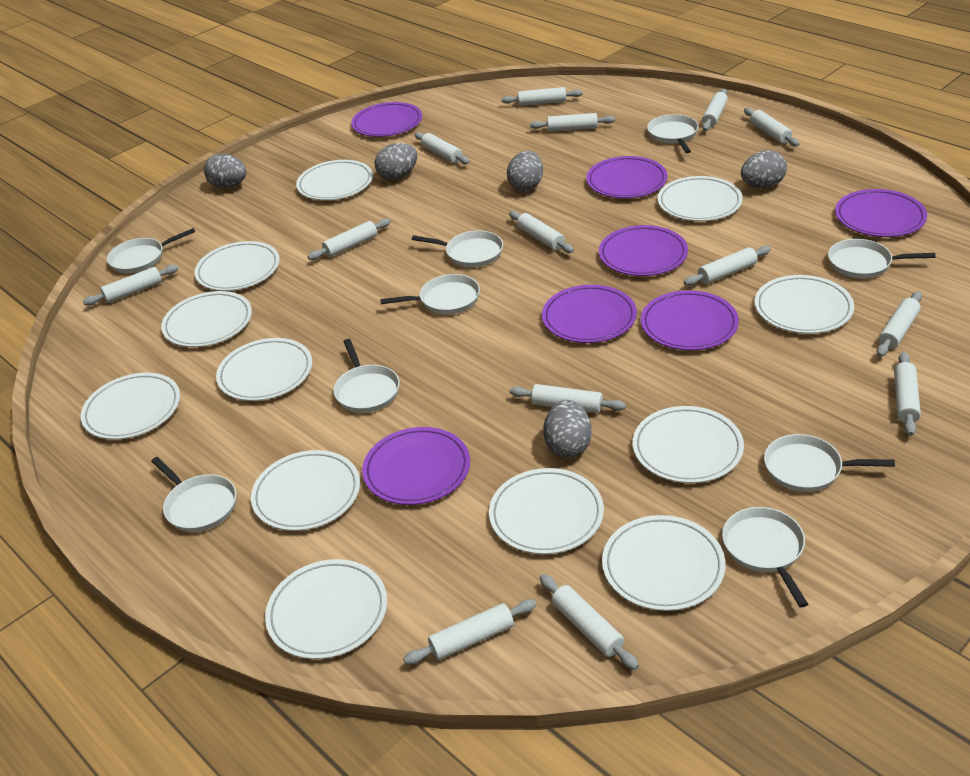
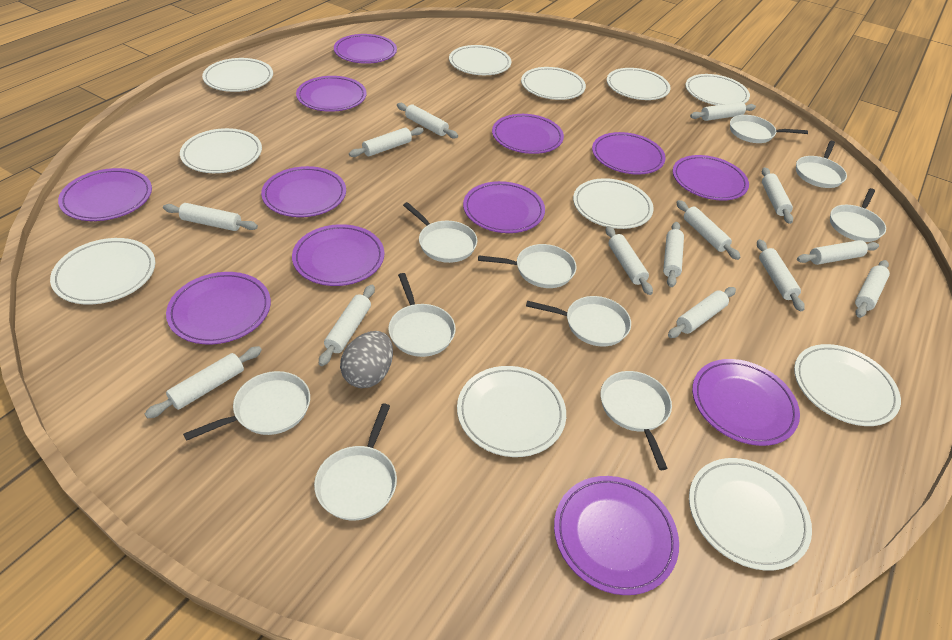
grey egg: [204,154,246,188] [375,143,417,180] [507,151,543,191] [543,400,592,458] [741,150,787,188] = 5 -> [340,331,393,388] = 1
purple plate: [351,102,422,137] [362,427,470,505] [542,285,637,343] [586,156,668,198] [599,225,688,276] [641,290,739,350] [835,189,927,237] = 7 -> [58,168,152,221] [166,272,271,344] [261,166,346,217] [292,224,384,286] [296,76,367,112] [334,34,397,64] [463,181,545,233] [492,114,564,154] [554,476,679,595] [592,132,666,175] [673,155,749,201] [692,359,800,446] = 12
white pan: [107,228,195,273] [151,457,236,532] [333,339,400,413] [380,274,480,314] [412,230,503,267] [647,114,698,153] [722,507,808,607] [764,434,895,492] [828,239,936,278] = 9 -> [183,371,310,441] [314,403,397,520] [388,273,456,357] [403,202,477,263] [478,244,576,288] [526,296,631,346] [601,371,672,470] [730,115,808,143] [796,141,847,188] [830,188,886,242] = 10
white plate: [81,373,180,440] [161,291,252,347] [194,241,280,291] [216,338,312,401] [251,450,360,531] [265,559,387,659] [296,160,373,200] [489,468,604,554] [602,515,726,611] [633,406,744,483] [658,176,743,221] [755,275,854,334] = 12 -> [50,238,155,304] [180,128,262,173] [202,58,273,92] [449,45,511,75] [457,366,566,457] [521,67,586,100] [573,178,654,229] [607,68,671,100] [685,74,750,105] [689,458,812,570] [794,344,901,426] = 11

